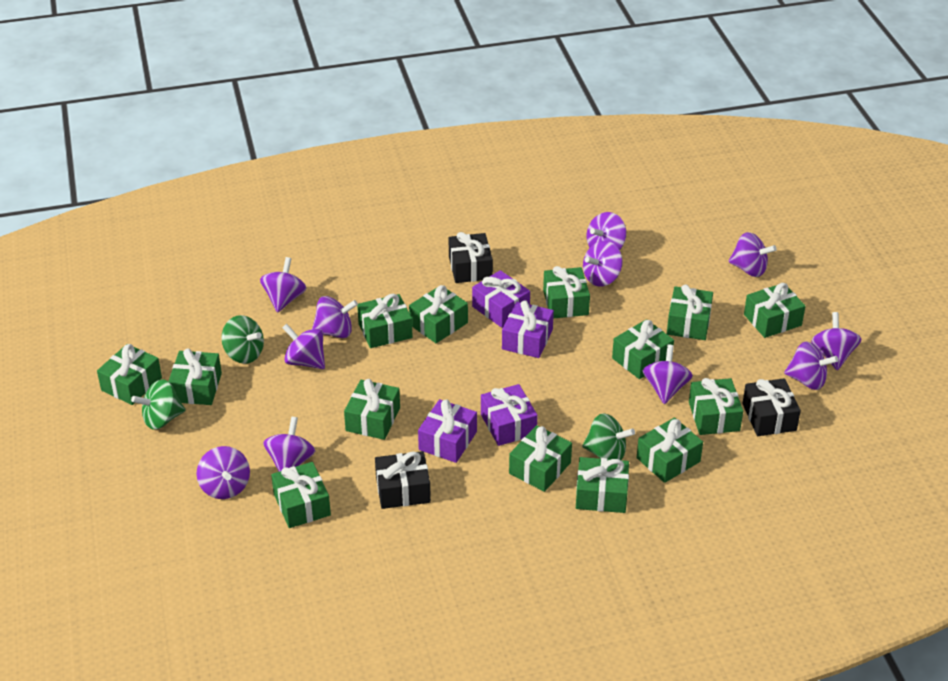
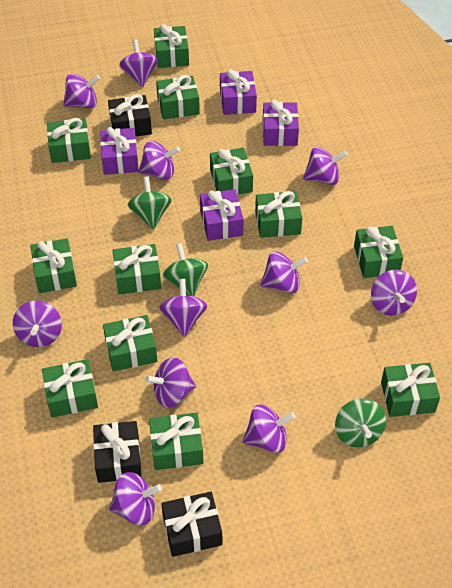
green gift: [97,344,162,405] [168,348,222,405] [271,462,331,528] [344,379,400,440] [357,294,413,348] [409,285,468,343] [509,425,572,492] [543,266,590,319] [576,457,629,513] [612,319,674,379] [636,417,703,483] [667,285,713,340] [689,378,743,435] [744,283,805,338] = 14 -> [30,238,77,293] [42,359,98,418] [47,118,91,163] [103,315,157,372] [112,244,161,294] [149,413,203,470] [154,24,189,68] [156,75,200,120] [210,148,253,195] [255,191,302,238] [354,226,403,278] [381,363,440,417] = 12

